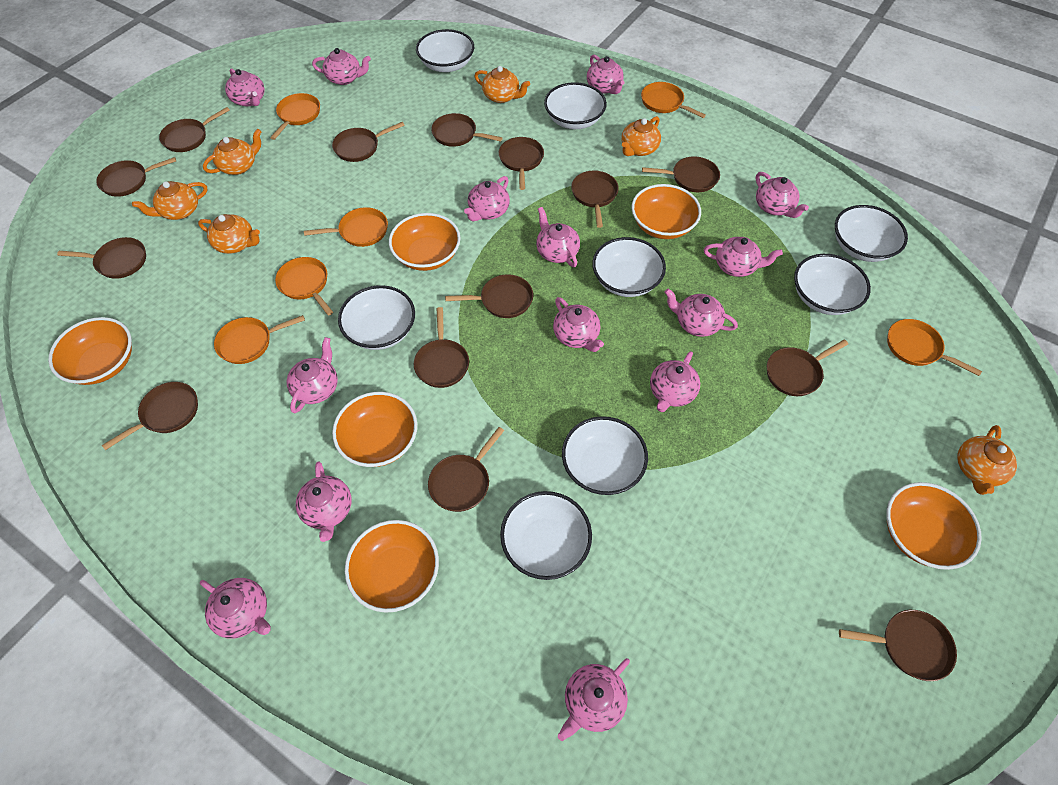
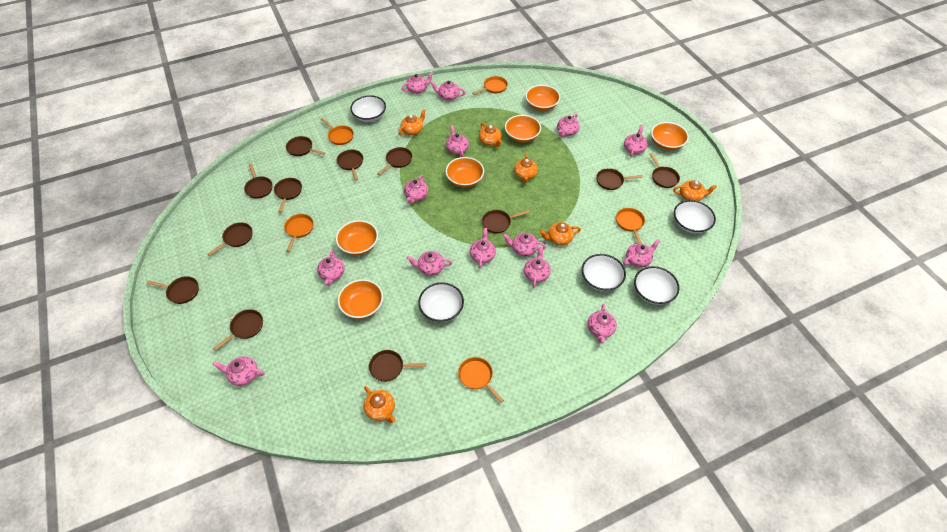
brown pan: [57,237,146,279] [96,157,176,197] [102,382,198,450] [159,107,230,152] [332,122,405,162] [414,307,469,388] [428,427,504,512] [431,113,502,147] [445,274,533,318] [499,137,544,190] [571,170,619,228] [642,156,720,192] [767,339,848,396] [839,610,957,681] = 14 -> [147,276,199,304] [208,222,253,256] [213,309,263,351] [244,163,272,199] [274,178,302,213] [286,136,325,156] [336,150,363,181] [369,350,426,382] [377,147,412,175] [482,210,529,234] [596,168,643,190] [650,153,680,188] = 12
orange pan: [214,315,305,364] [270,93,320,140] [275,257,333,316] [304,207,388,247] [641,82,706,118] [887,319,982,376] = 6 -> [284,214,314,252] [321,118,354,145] [458,357,504,403] [472,76,508,95] [616,208,645,244] = 5
white bowl: [338,285,415,350] [416,29,474,72] [500,491,592,580] [544,82,607,129] [562,416,648,495] [592,237,666,297] [794,254,871,315] [835,205,908,262] = 8 -> [350,95,386,122] [418,282,464,322] [582,254,626,291] [634,266,680,305] [674,200,716,234] = 5

